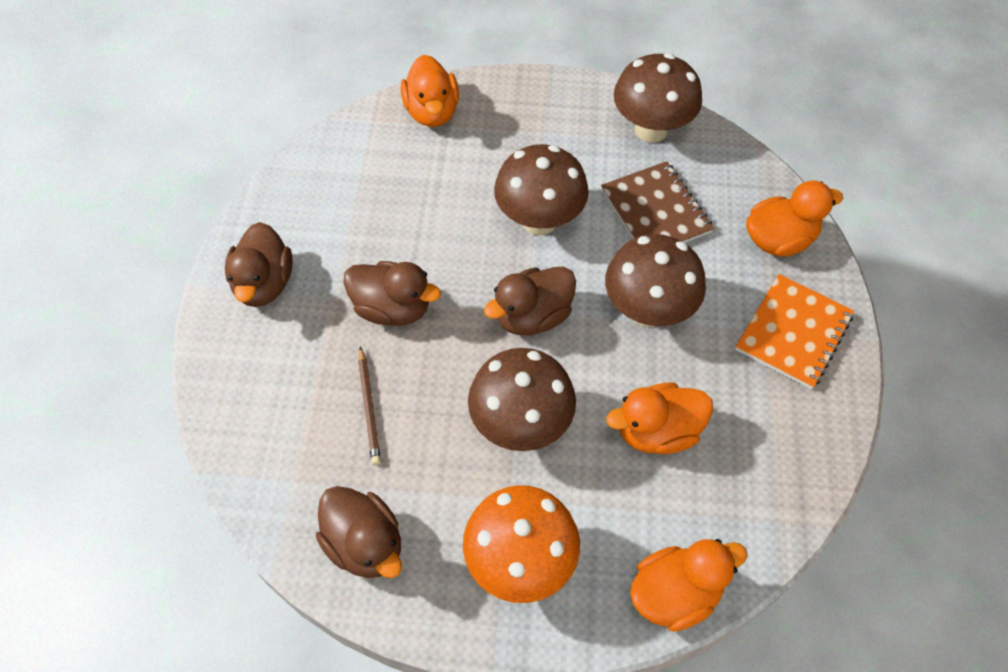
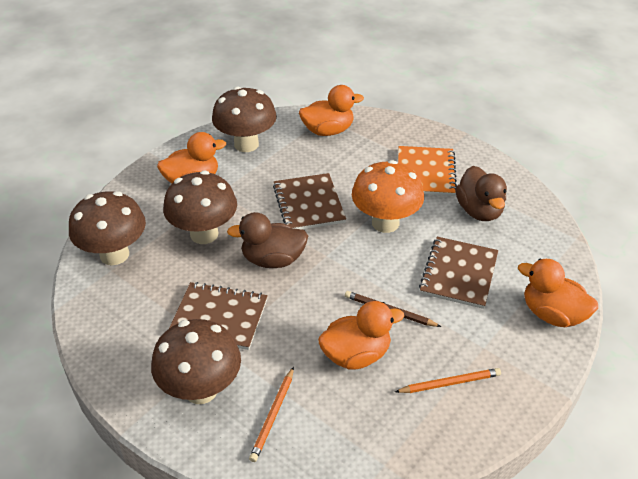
brown duck: [225,222,293,307] [316,486,402,578] [343,261,441,326] [484,266,576,335] = 4 -> [227,212,308,268] [456,166,507,221] = 2
brown notebook: [601,161,714,243] = 1 -> [169,282,268,350] [273,173,346,229] [419,237,498,309] = 3
orange pencil: none = 0 -> [249,367,294,462] [395,368,501,393] = 2

